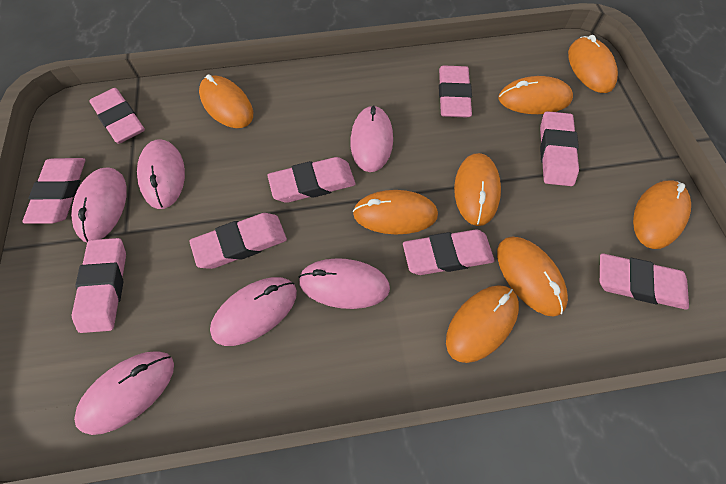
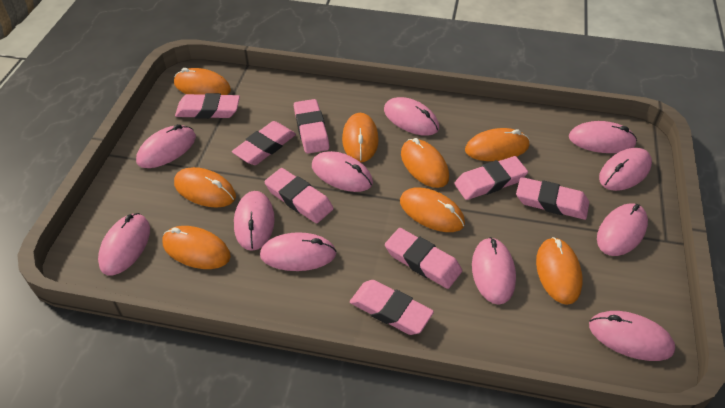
pink eraser: [22,158,85,224] [72,238,126,333] [89,88,145,144] [190,213,287,269] [268,157,355,203] [403,230,495,275] [439,65,472,117] [540,111,579,186] [600,253,689,310] = 9 -> [175,93,240,119] [232,121,296,165] [264,168,334,223] [294,99,329,154] [350,280,434,335] [385,228,462,289] [454,156,528,200] [516,177,589,220] = 8
pink mouse: [71,168,127,242] [74,351,174,435] [137,140,185,209] [210,277,297,346] [298,258,390,309] [350,105,393,172] = 6 -> [98,213,150,275] [136,124,196,168] [234,191,275,251] [260,232,336,271] [312,151,373,192] [384,97,439,136] [472,237,516,305] [569,121,637,153] [589,311,675,361] [597,203,648,256] [599,148,652,191] = 11

